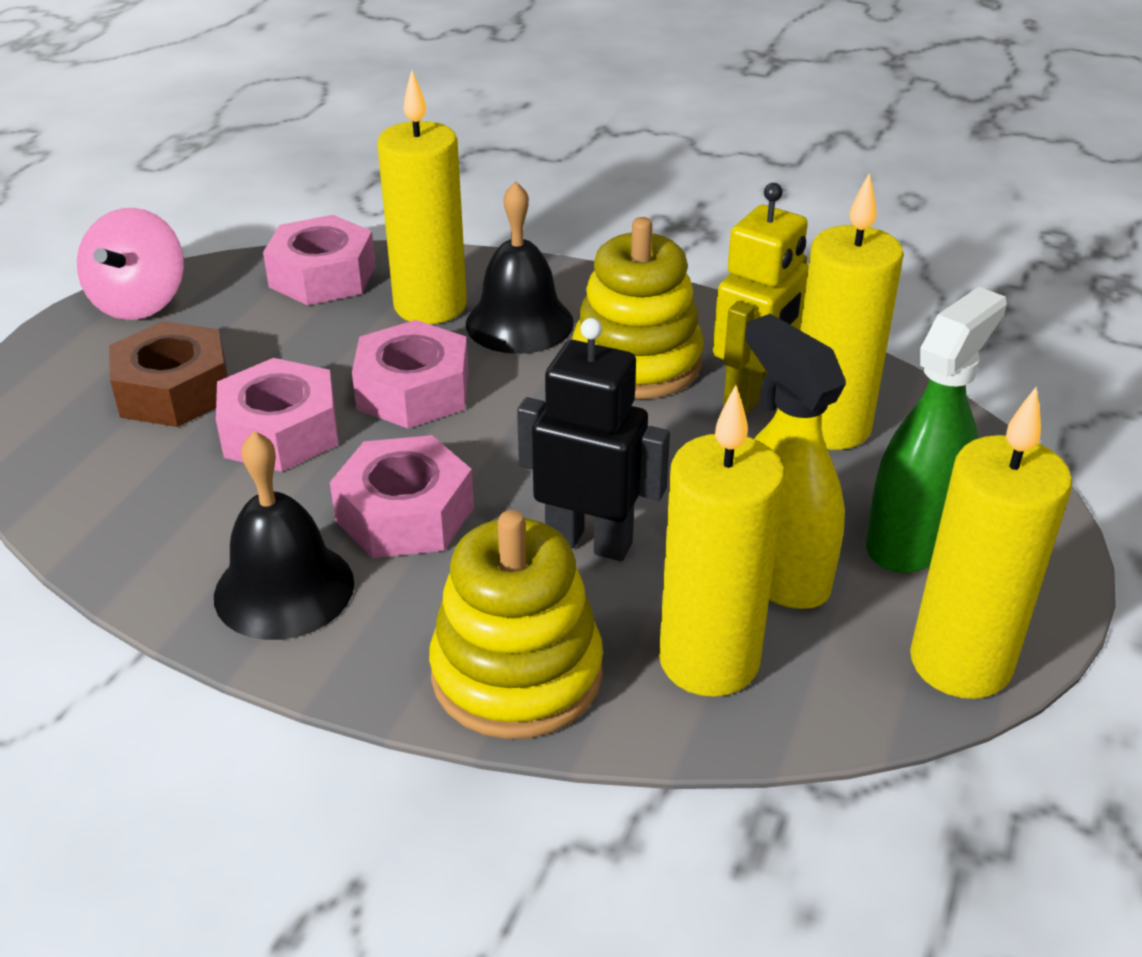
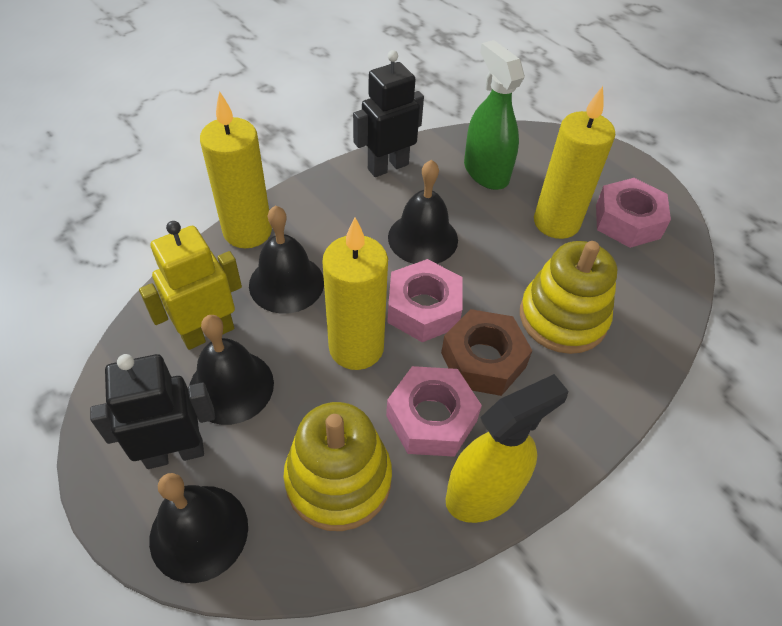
black bell: [214,431,354,640] [466,181,574,354] = 2 -> [149,473,248,583] [190,315,274,425] [249,205,324,314] [388,160,458,264] = 4
black robot: [517,318,670,561] = 1 -> [90,354,215,469] [353,50,424,177] = 2
pink nut: [216,358,338,472] [263,215,376,305] [330,435,474,558] [352,320,469,428] = 4 -> [386,366,482,457] [387,259,462,342] [596,178,671,248] = 3
pink spinning top: [77,208,184,320] = 1 -> none = 0
yellow candle: [377,70,467,324] [659,385,785,697] [800,172,904,450] [910,387,1072,699] = 4 -> [200,91,272,248] [322,217,388,370] [534,86,615,239] = 3

